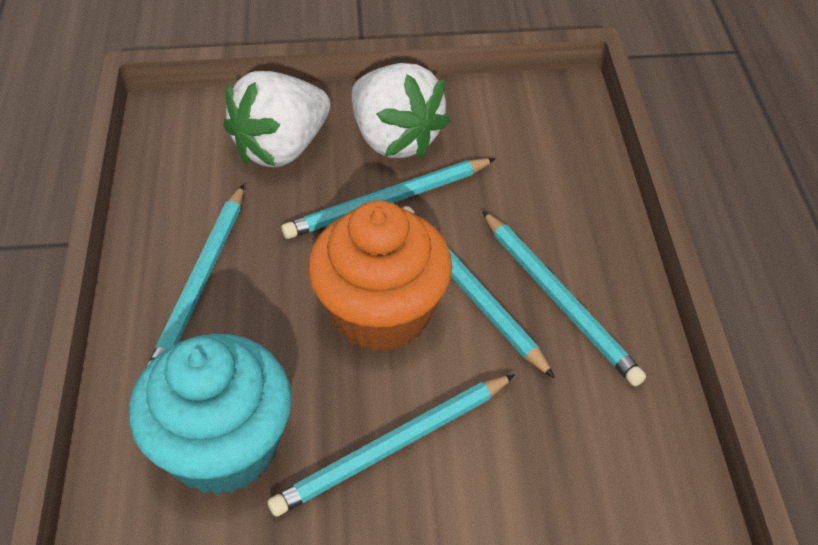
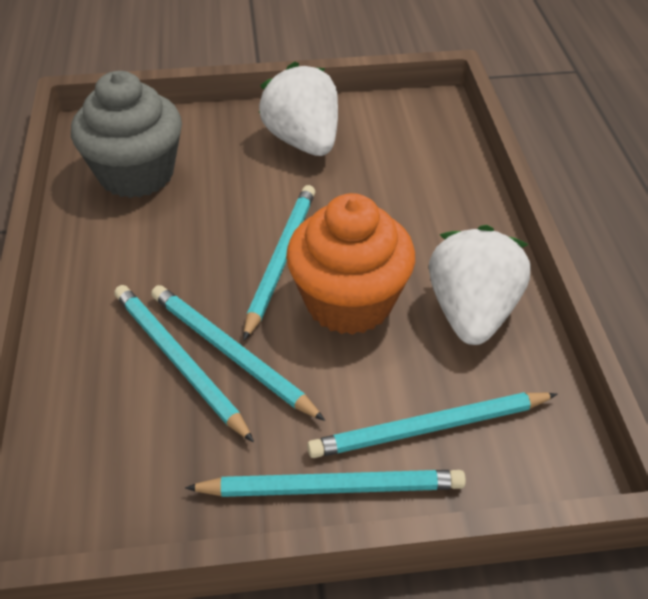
grey cupcake: none = 0 -> [71,71,182,198] = 1
turquoise cupcake: [129,334,292,495] = 1 -> none = 0

